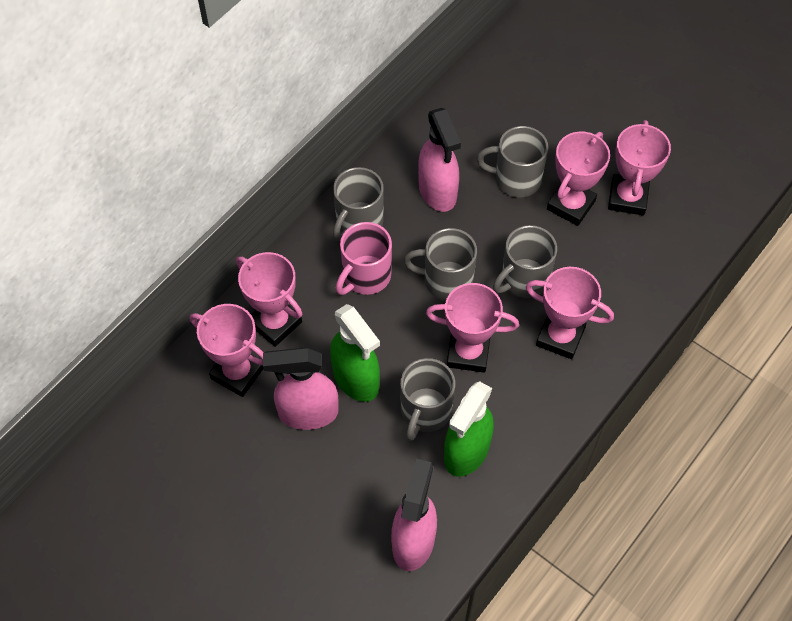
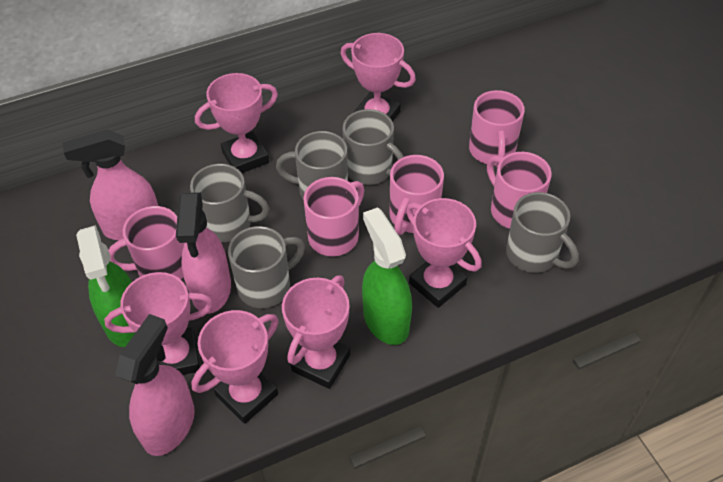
pink mug: [336,222,392,295] = 1 -> [108,206,184,279] [303,177,364,256] [390,155,444,235] [469,90,525,167] [487,152,552,229] = 5

